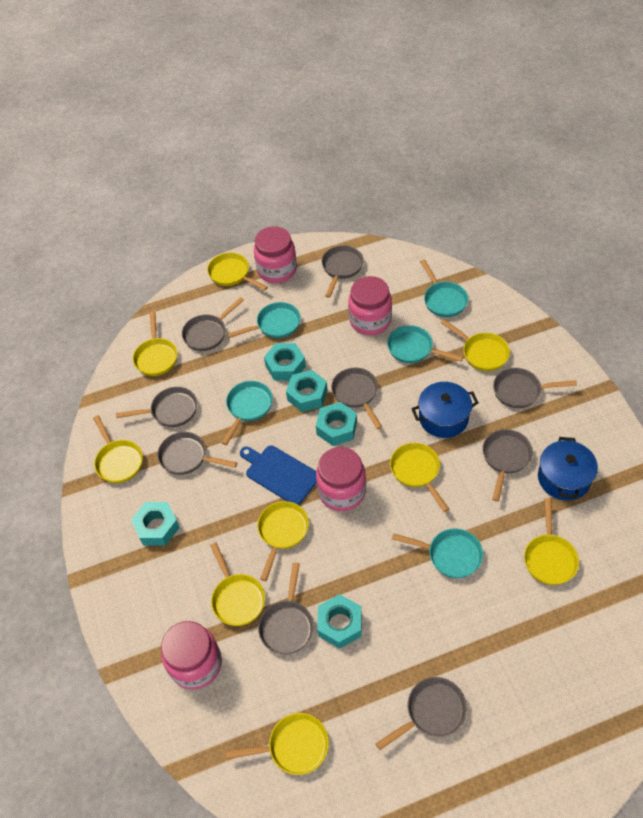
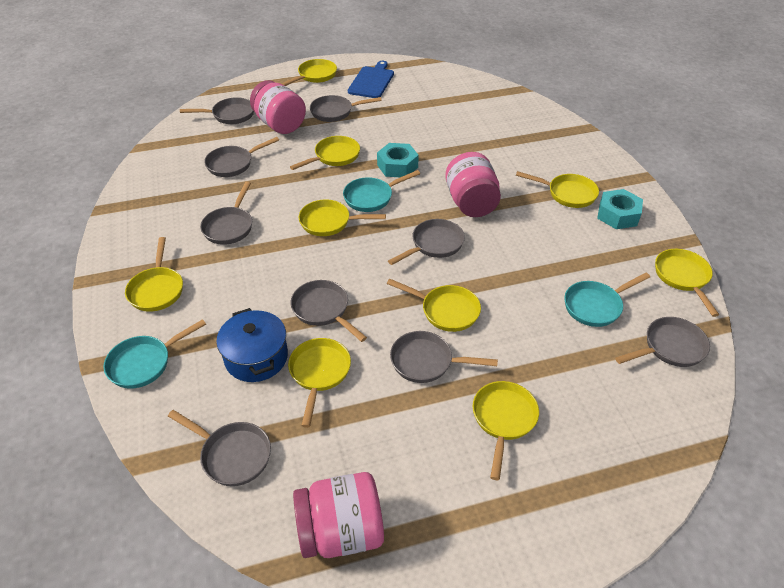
blue pot: [411,382,478,438] [538,437,598,500] = 2 -> [216,308,288,382] = 1
pink jar: [161,621,222,690] [254,226,297,283] [316,447,366,511] [348,276,392,335] = 4 -> [250,80,306,134] [293,472,384,558] [445,152,501,217] = 3
turquoise nut: [131,502,180,546] [264,343,306,381] [286,370,328,412] [316,402,357,446] [317,594,361,649] = 5 -> [377,143,419,177] [597,189,643,229] = 2
turquoise pan: [222,381,273,445] [227,302,301,338] [387,325,463,363] [392,528,483,578] [420,259,468,317] = 5 -> [103,319,206,389] [343,170,420,212] [564,273,650,327] = 3

